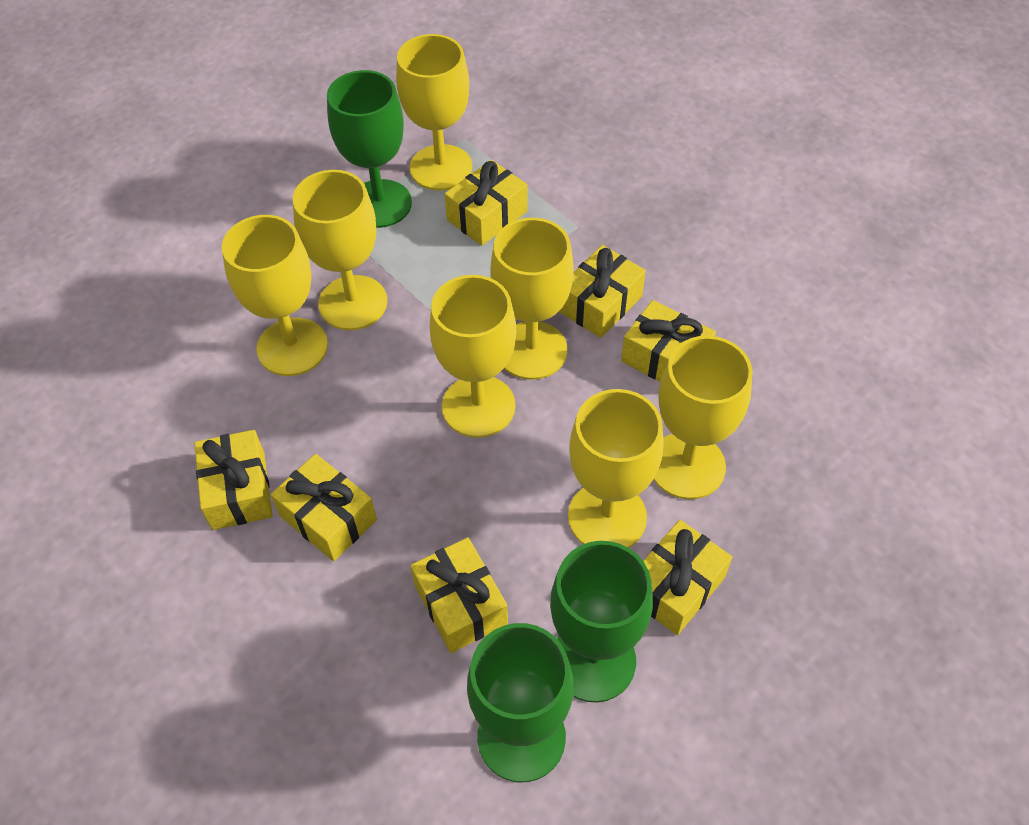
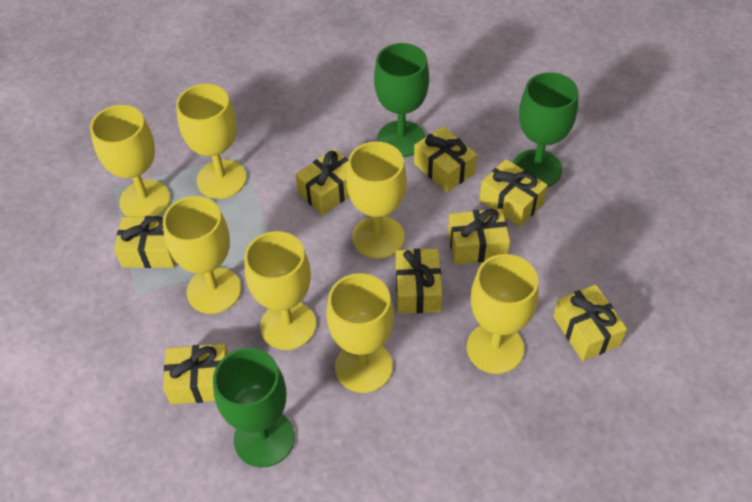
yellow gift: [194,430,273,530] [271,454,377,561] [411,537,508,653] [445,160,528,246] [559,245,646,338] [621,300,716,382] [643,520,732,635] = 7 -> [114,216,175,268] [163,344,228,404] [295,149,350,215] [396,249,442,314] [414,126,477,192] [448,208,510,265] [479,159,547,227] [553,284,627,361] = 8

